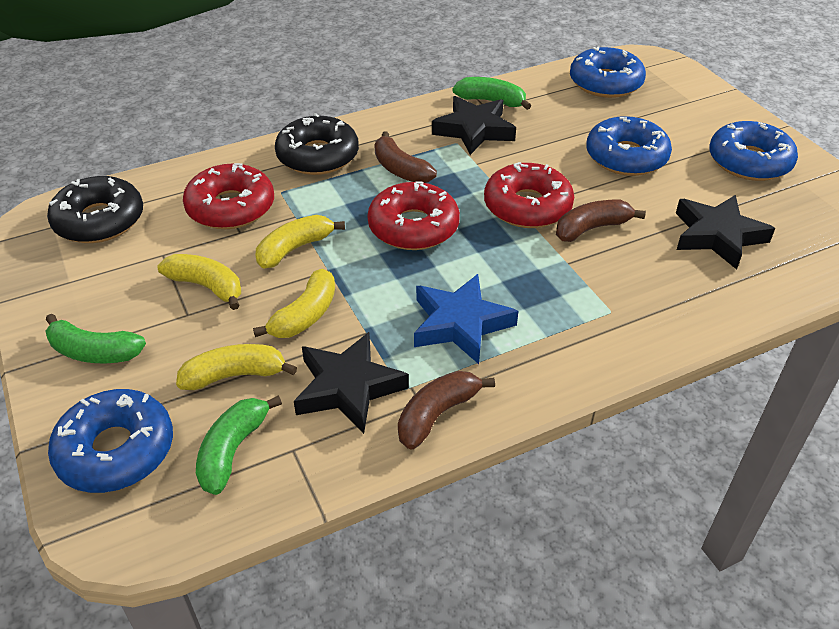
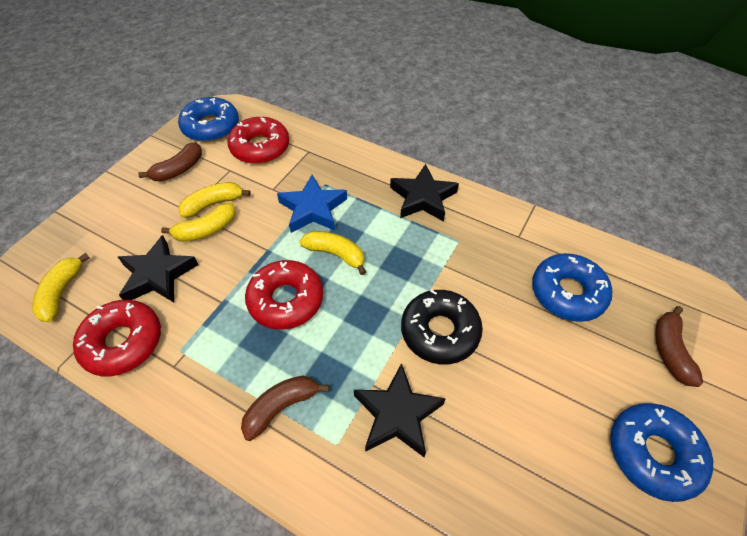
black donut: [47,176,143,243] [275,113,359,175] = 2 -> [401,290,483,364] = 1
blue donut: [48,389,173,493] [570,46,646,98] [586,116,672,176] [709,121,798,181] = 4 -> [178,97,239,142] [532,253,612,322] [610,403,713,502] = 3
green banana: [46,314,146,363] [196,396,282,495] [452,77,531,110] = 3 -> none = 0

